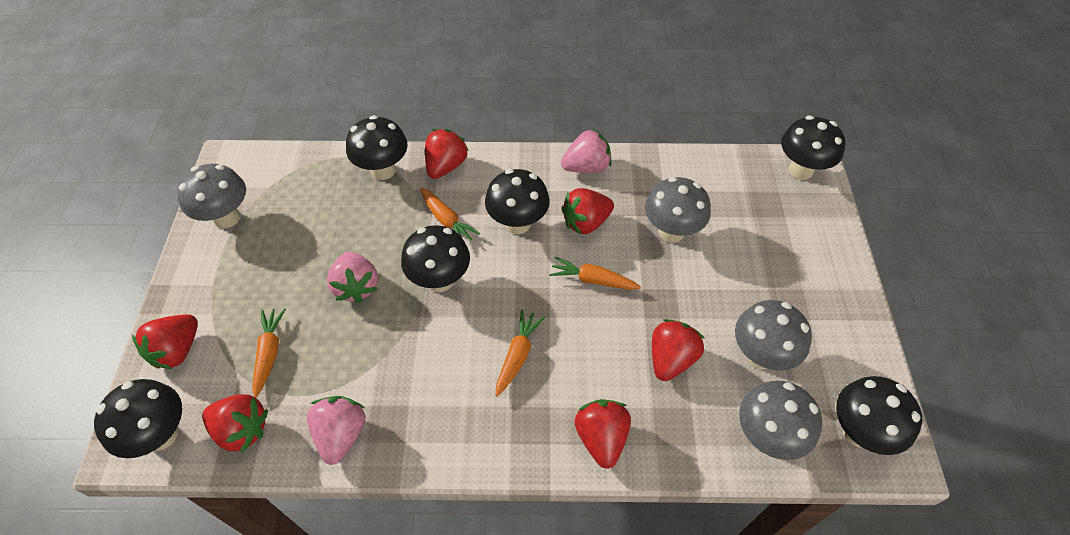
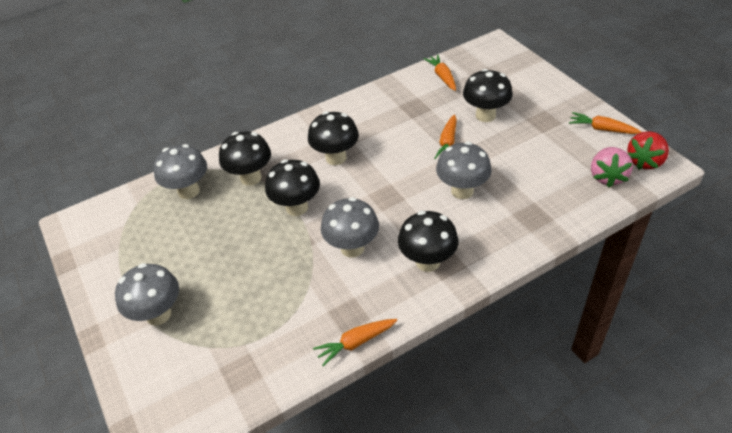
black mushroom: [94,379,182,458] [346,115,408,180] [401,225,470,292] [485,169,550,234] [781,116,846,180] [836,376,922,455] = 6 -> [219,131,271,186] [265,159,320,216] [308,111,359,165] [398,211,458,272] [463,69,513,122] = 5
pink strawberry: [307,396,366,465] [327,251,378,303] [561,129,612,173] = 3 -> [591,147,633,187] = 1
red strawberry: [132,314,198,369] [202,394,268,453] [425,129,469,179] [561,188,614,235] [574,399,631,469] [652,319,705,381] = 6 -> [627,131,669,170] = 1

